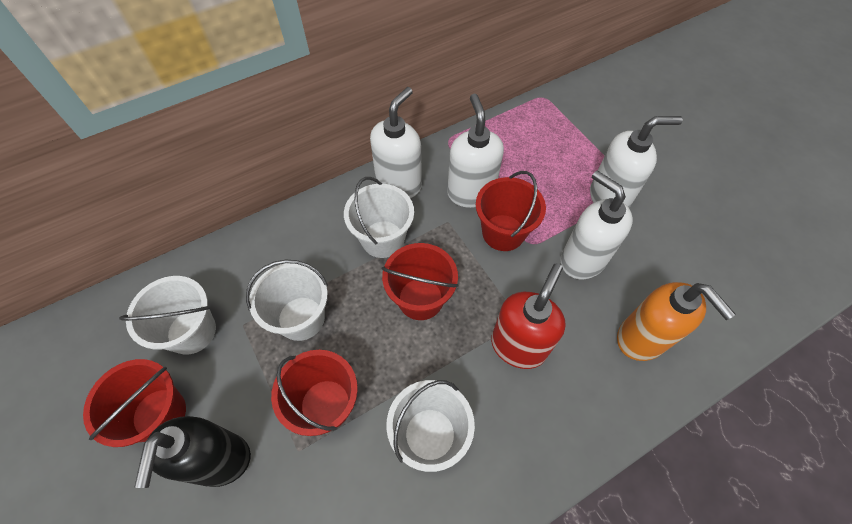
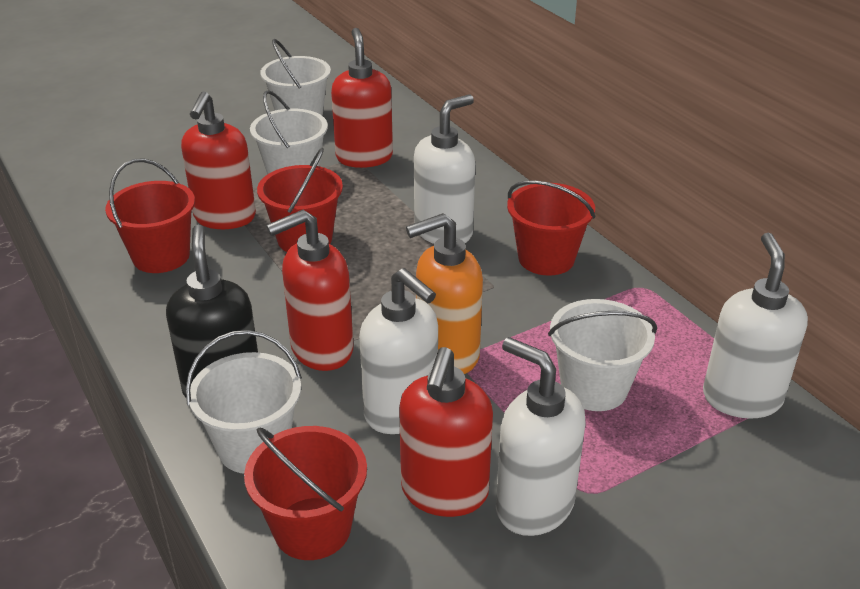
red soap dispenser: [491,263,566,369] = 1 -> [181,91,256,229] [266,210,353,371] [331,28,393,168] [399,347,493,517] = 4

